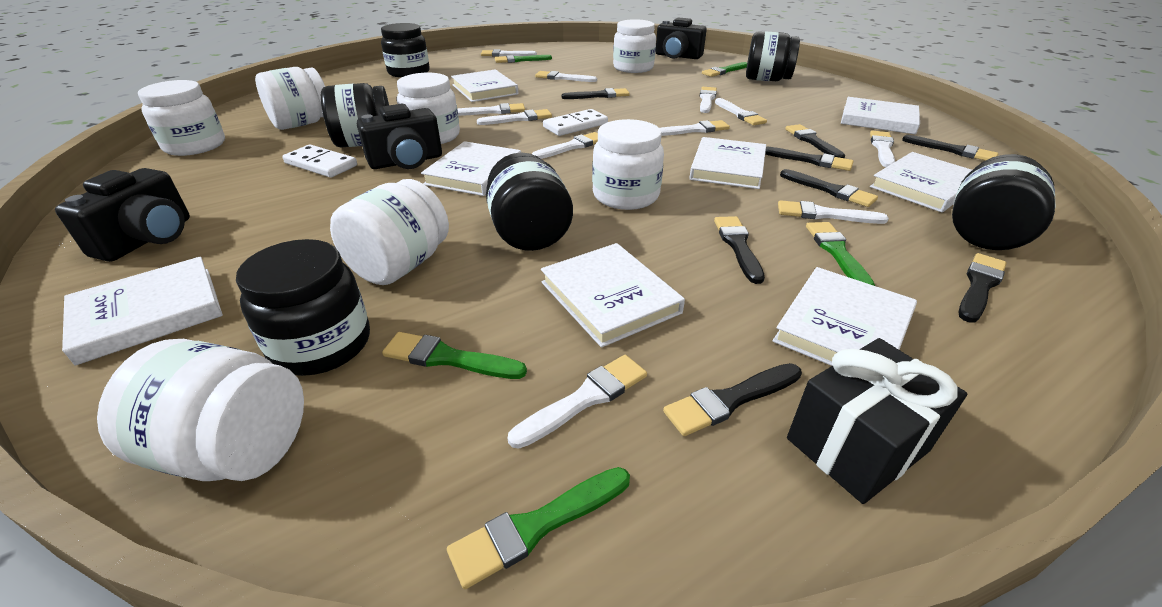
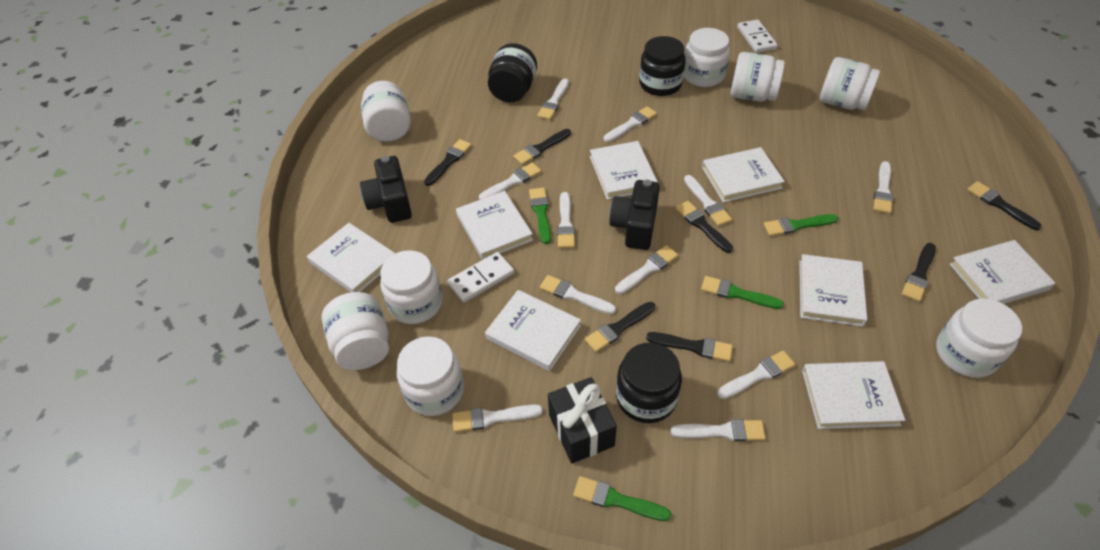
black brush: [562,88,630,99] [663,363,802,436] [714,216,765,284] [765,146,853,171] [780,169,878,207] [785,124,845,158] [902,135,998,161] [958,253,1007,323] = 8 -> [424,139,472,186] [513,129,571,165] [585,302,655,352] [646,332,733,362] [676,201,733,253] [902,243,936,302] [967,181,1042,230] = 7
black camera: [55,168,190,262] [357,104,442,169] [655,18,707,59] = 3 -> [360,156,412,223] [609,180,660,250] = 2
black jar: [236,239,370,376] [321,83,389,148] [381,23,430,78] [486,152,573,251] [746,31,800,81] [952,154,1055,250] = 6 -> [488,43,537,102] [616,343,682,423] [639,36,686,96] = 3
green brush: [382,332,527,379] [447,467,630,589] [495,55,552,63] [702,62,747,77] [806,222,875,286] = 5 -> [529,187,551,244] [573,476,671,521] [701,276,784,309] [764,214,838,236] = 4
white jar: [97,339,304,481] [138,80,225,156] [255,67,325,130] [330,179,449,285] [397,73,460,144] [592,119,664,210] [613,19,656,73] = 7 -> [322,292,389,370] [361,81,411,142] [380,250,443,324] [397,336,464,416] [684,28,730,87] [731,52,785,102] [820,57,880,110] [936,299,1022,378] = 8

